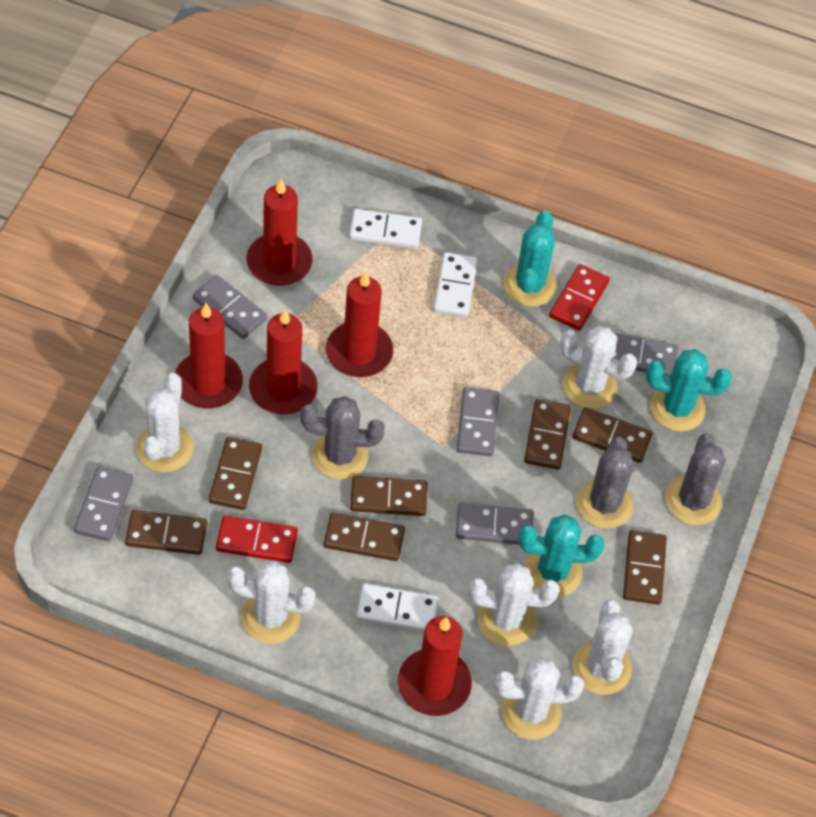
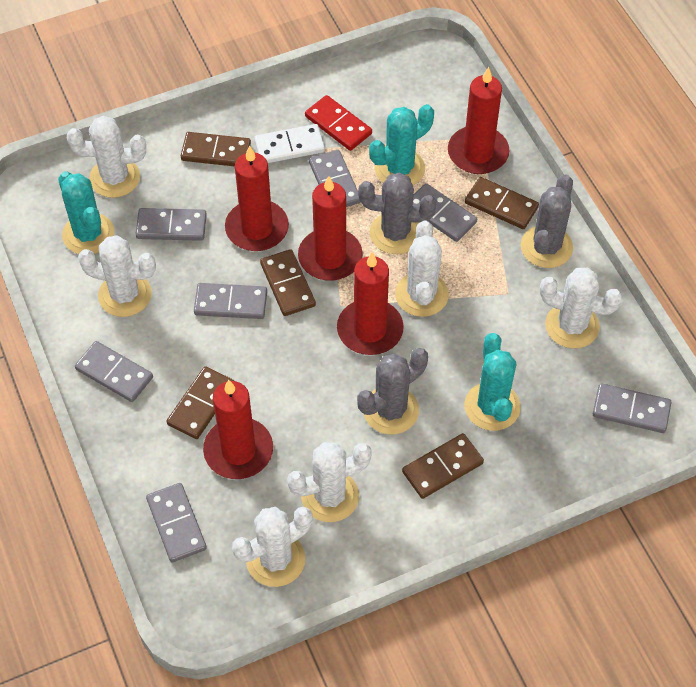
brown domino: [125,510,207,555] [209,437,262,510] [324,512,405,561] [350,476,428,516] [524,399,571,470] [572,407,652,463] [623,530,667,605] = 7 -> [167,366,234,439] [181,132,251,167] [260,249,316,316] [402,433,484,499] [465,177,539,229] = 5
grey domino: [74,466,133,541] [193,275,267,339] [456,503,533,545] [457,387,499,456] [614,333,678,376] = 5 -> [75,341,153,402] [136,208,207,241] [146,483,207,562] [194,283,267,319] [309,150,361,207] [413,183,477,242] [593,383,671,433] = 7
red domino: [216,515,298,563] [549,264,610,331] = 2 -> [305,95,372,151] = 1
white domino: [349,209,422,249] [356,583,439,632] [433,252,478,317] = 3 -> [254,124,325,163] = 1

